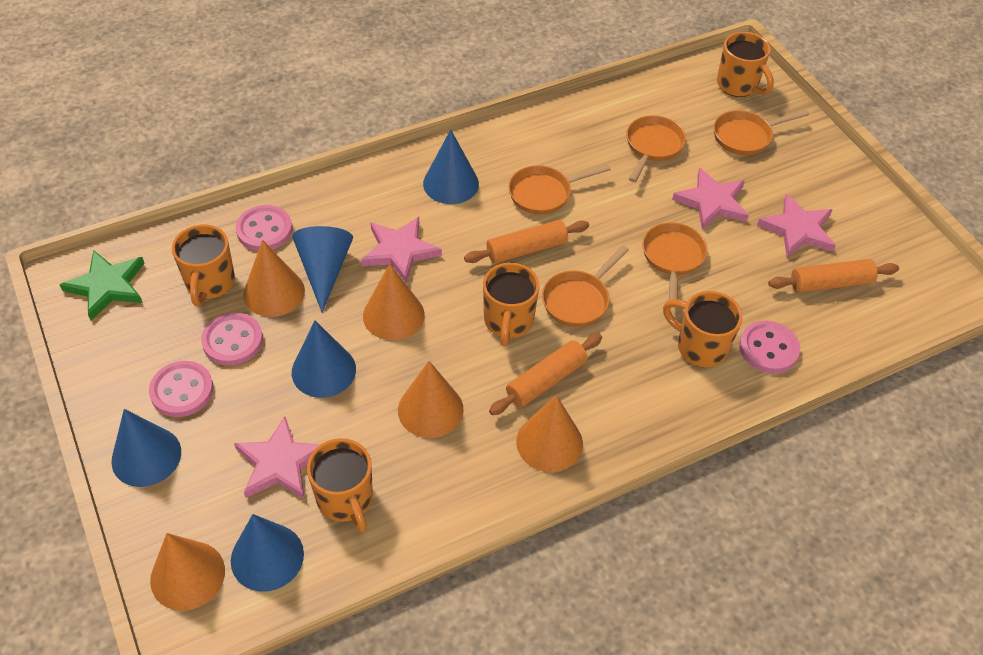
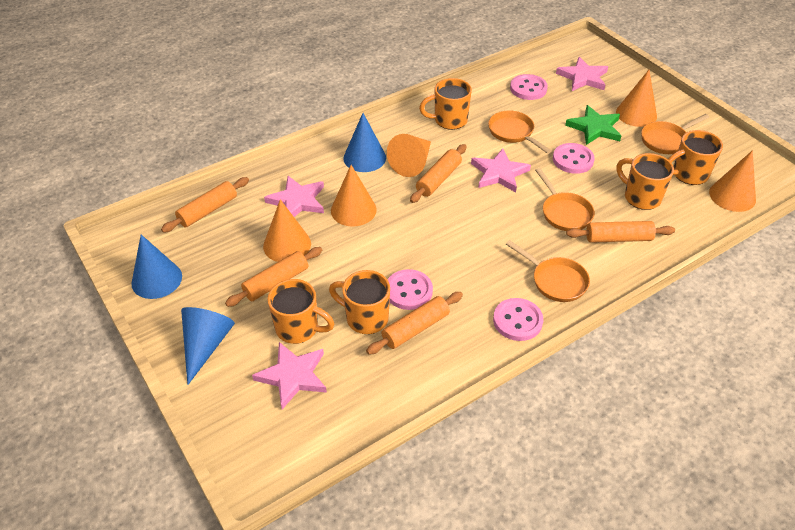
blue cone: [111,409,181,487] [231,514,304,592] [292,226,353,313] [292,320,356,398] [423,129,479,204] = 5 -> [131,235,182,299] [181,307,235,385] [343,113,386,172] = 3
orange pan: [508,164,611,214] [542,245,629,327] [626,115,686,182] [643,222,708,300] [714,110,809,155] = 5 -> [488,111,552,154] [506,240,590,302] [535,168,595,231] [641,114,709,154] = 4
orange rolling pin: [464,220,589,264] [489,334,602,415] [768,259,899,293] = 3 -> [161,177,249,233] [225,247,322,307] [366,292,463,355] [410,144,466,203] [566,221,675,243] = 5

